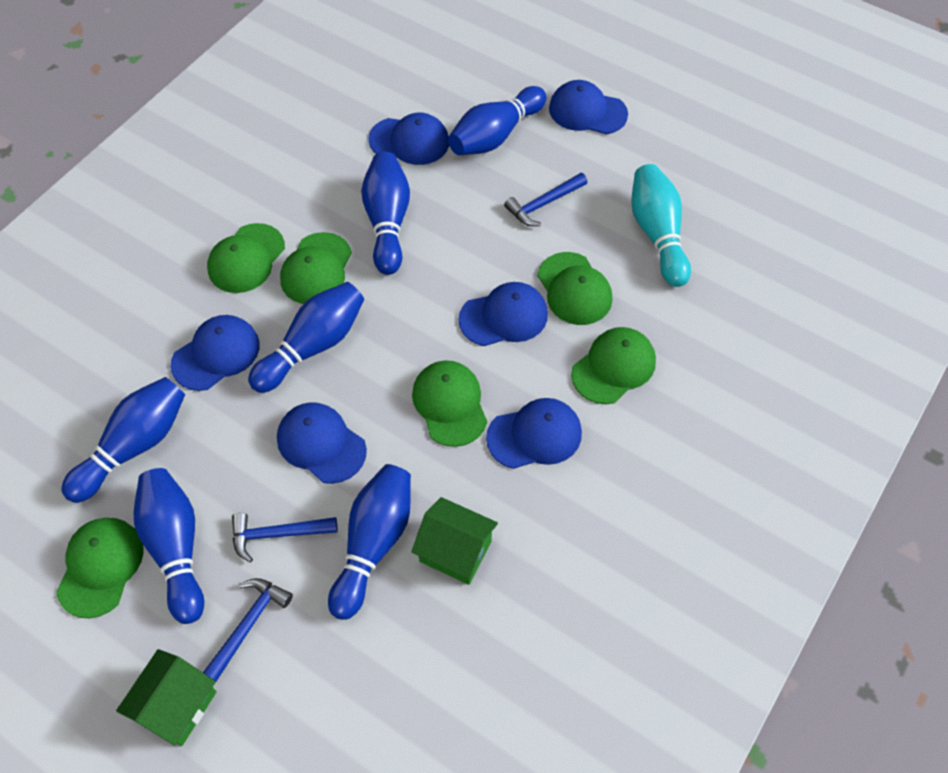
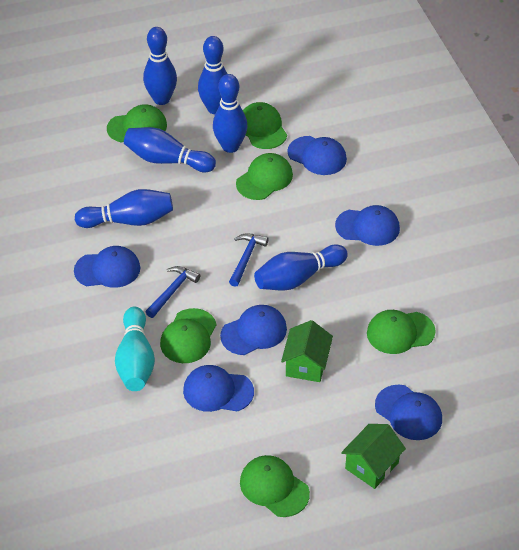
blue hammer: [203,578,293,681] [232,513,338,562] [504,173,587,226] = 3 -> [146,266,200,318] [229,233,269,287] = 2

